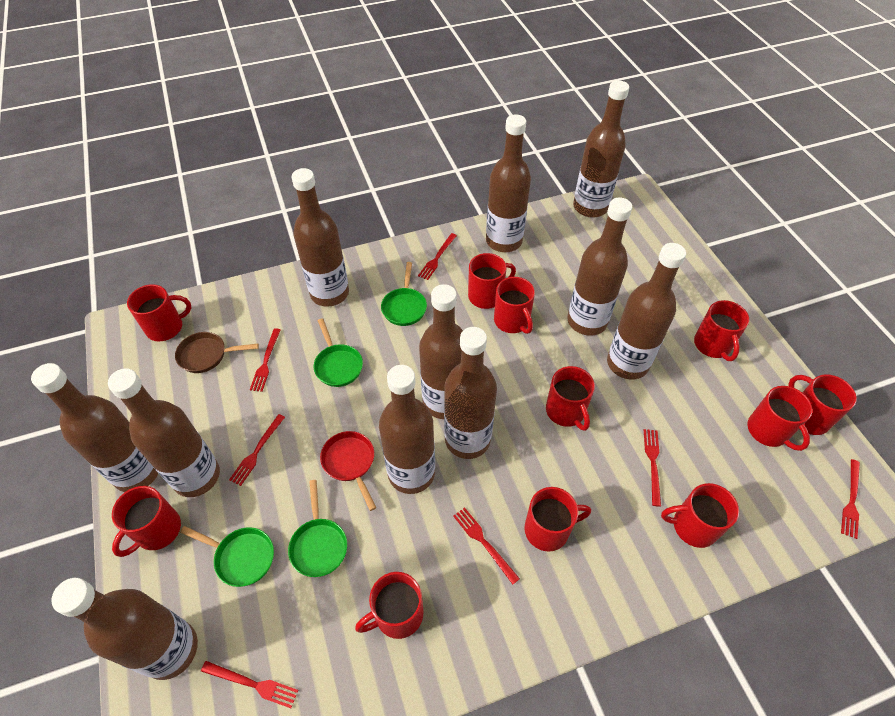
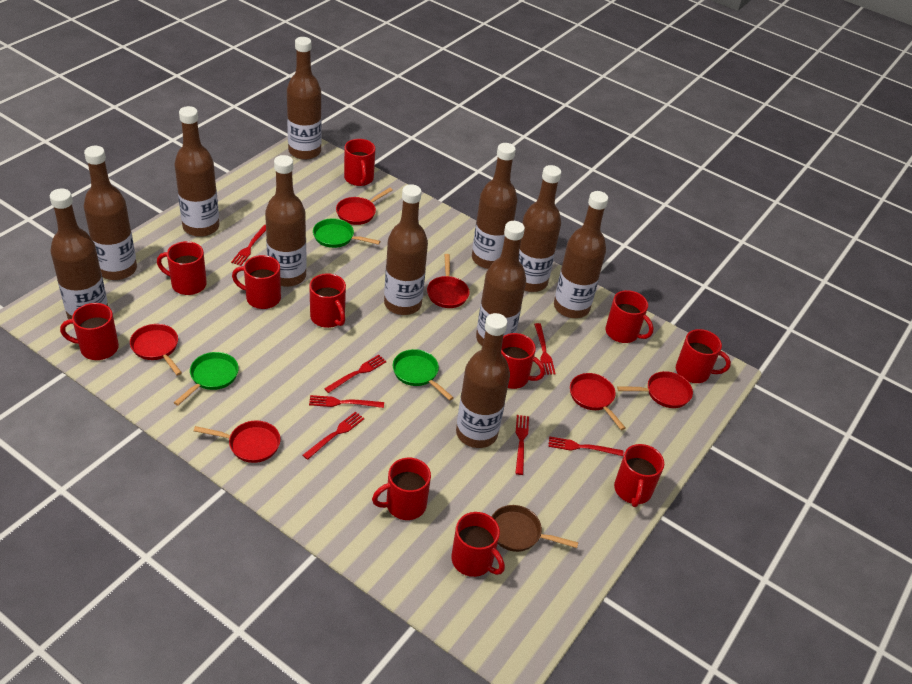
green pan: [180,526,274,587] [288,480,347,577] [314,318,363,387] [381,262,427,326] = 4 -> [174,352,239,406] [313,218,380,248] [393,349,454,401] = 3
red pan: [320,431,376,511] = 1 -> [130,324,182,376] [194,420,281,463] [336,188,393,225] [427,254,470,308] [570,373,626,430] [617,371,693,408] = 6

